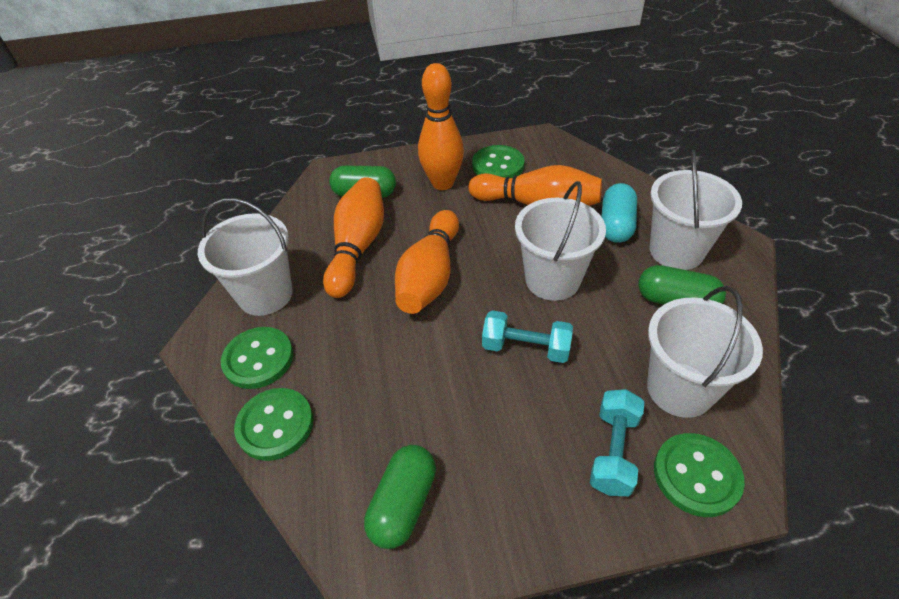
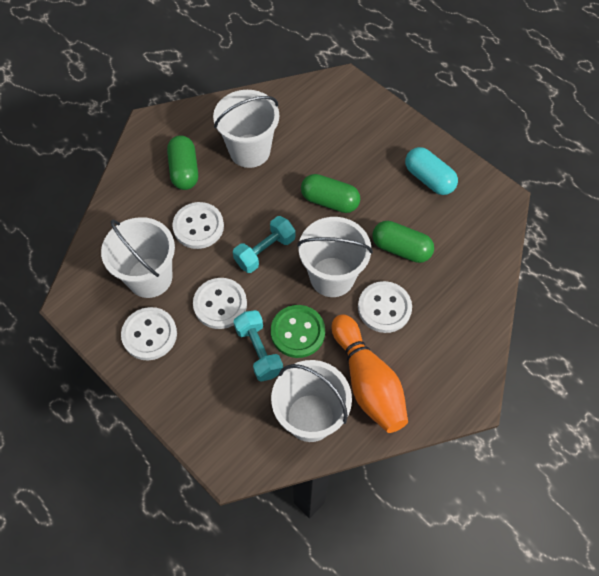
green button: [221,327,293,389] [234,388,313,461] [472,145,525,178] [654,433,745,517] = 4 -> [271,305,325,358] = 1
orange bowling pin: [323,177,384,298] [395,210,459,314] [418,63,464,190] [468,165,602,206] = 4 -> [332,314,408,433] = 1
white button: none = 0 -> [121,307,177,360] [172,202,224,249] [193,278,247,329] [358,281,412,333] = 4

